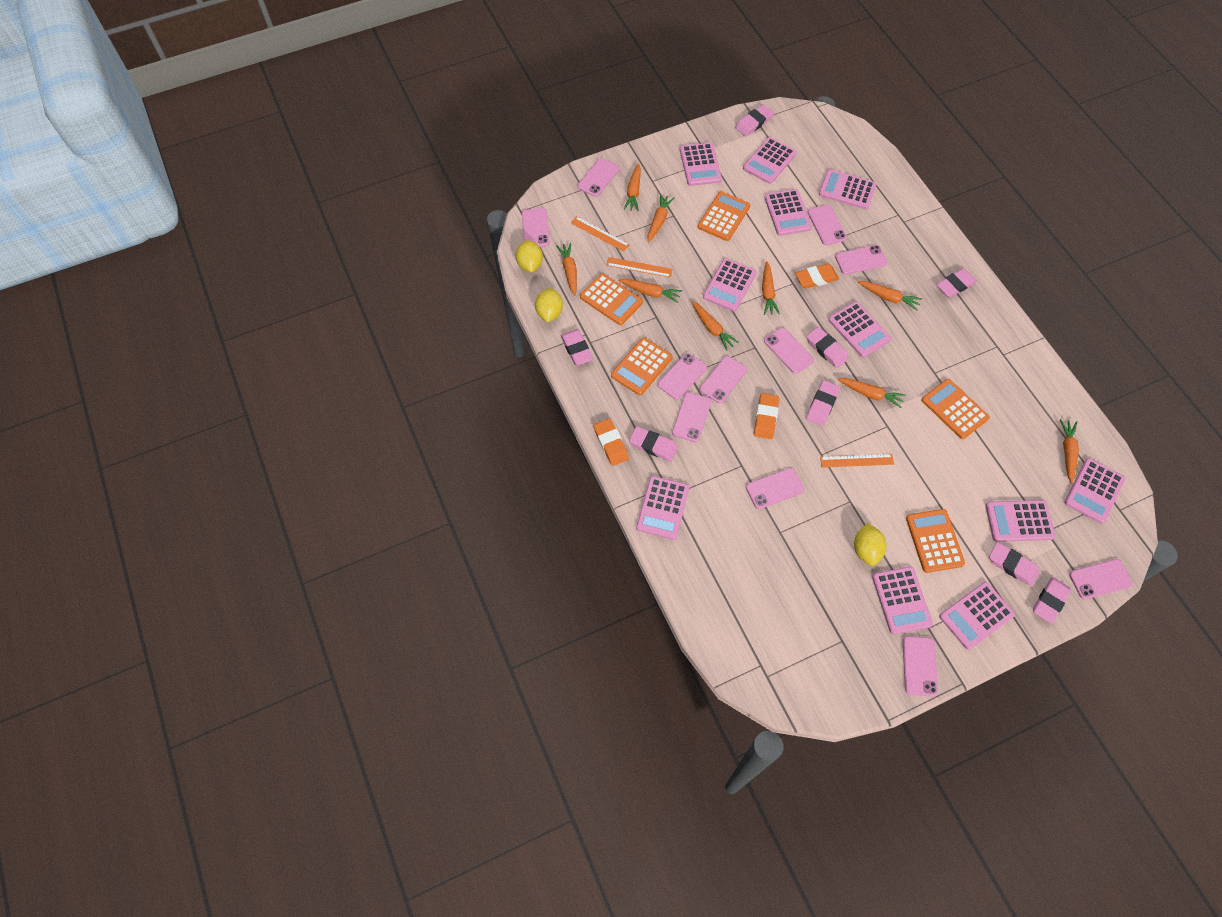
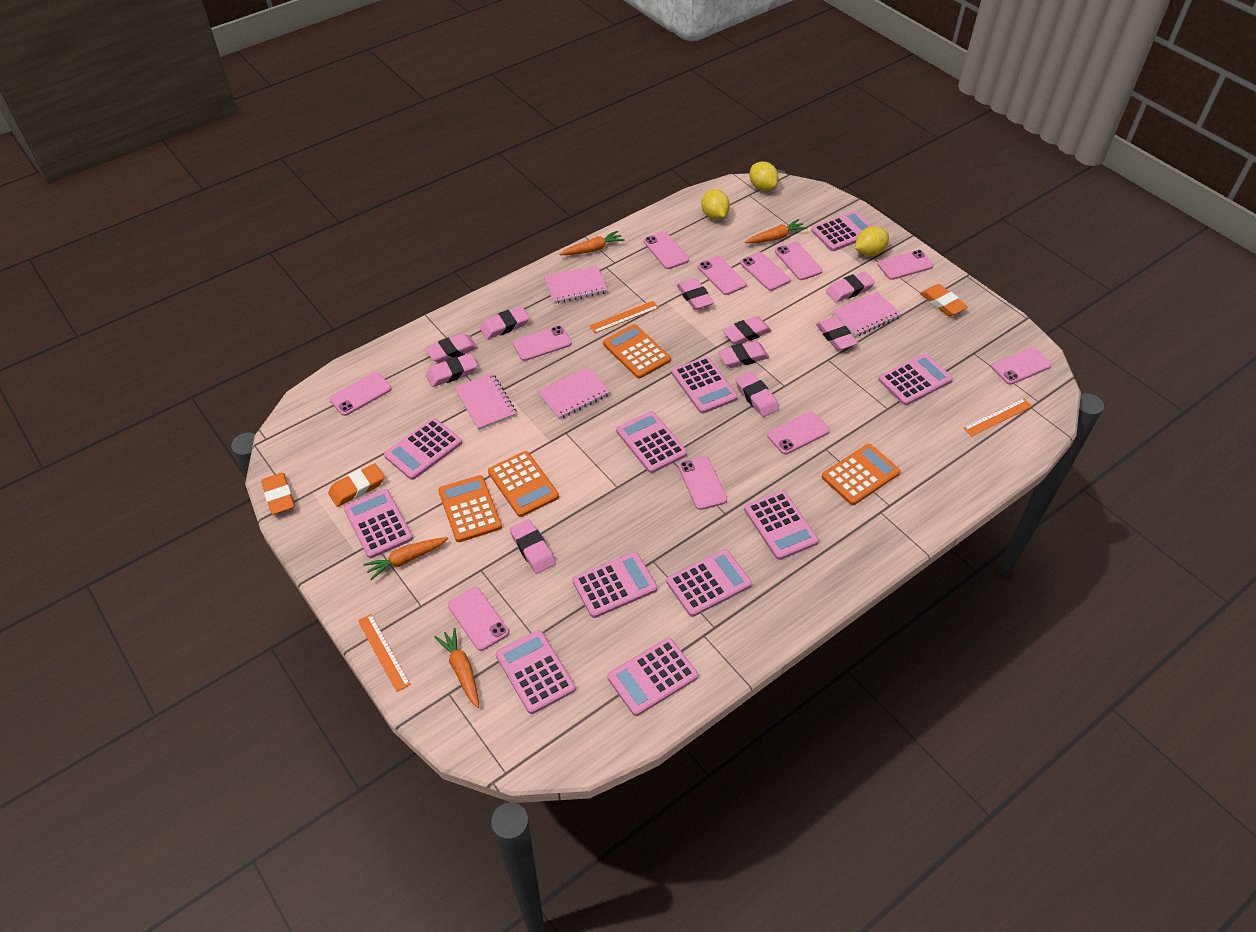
orange calculator: [580,273,643,325] [611,337,673,395] [698,191,750,241] [906,509,965,573] [922,379,990,439] = 5 -> [438,475,502,542] [488,451,559,517] [603,324,671,379] [822,444,900,505] = 4
orange carrot: [556,243,577,295] [618,279,682,303] [623,163,641,211] [647,194,675,243] [692,301,739,351] [762,261,780,315] [837,378,906,408] [858,281,922,311] [1060,419,1079,483] = 9 -> [363,537,448,580] [435,628,479,708] [559,231,625,255] [745,219,807,243] = 4
pink eraser: [561,329,593,365] [629,426,678,461] [735,105,774,136] [806,327,849,368] [806,380,840,426] [936,268,977,298] [989,542,1039,586] [1033,577,1071,624] = 8 -> [425,333,478,363] [426,353,478,387] [480,306,529,339] [510,519,556,574] [677,278,714,310] [718,341,769,368] [722,316,772,344] [735,372,779,417] [816,317,858,350] [826,271,875,302] = 10
pink notebook: none = 0 -> [454,373,517,430] [537,367,611,420] [544,265,608,304] [832,291,902,337] = 4

